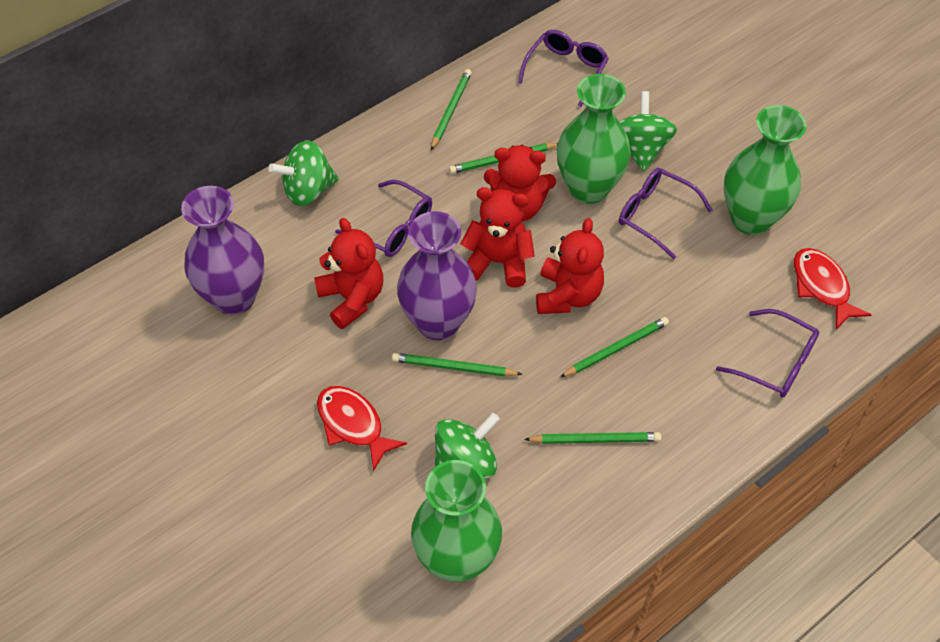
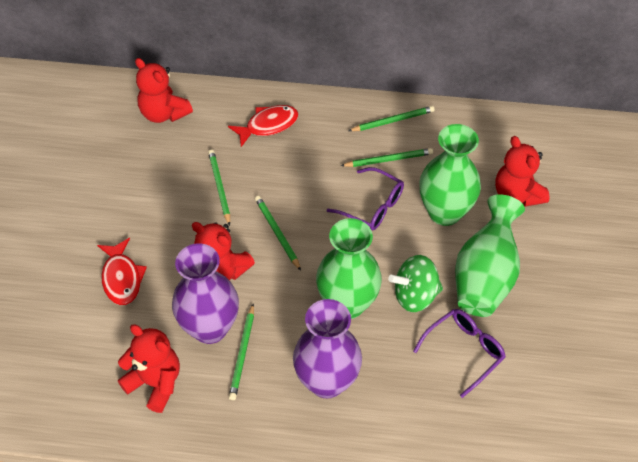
green spinning top: [268,140,339,206] [435,413,500,479] [619,91,677,172] = 3 -> [388,255,443,312] = 1
purple glasses: [335,180,432,257] [518,30,609,107] [619,168,712,259] [716,309,819,398] = 4 -> [327,167,404,231] [413,309,506,398] = 2

